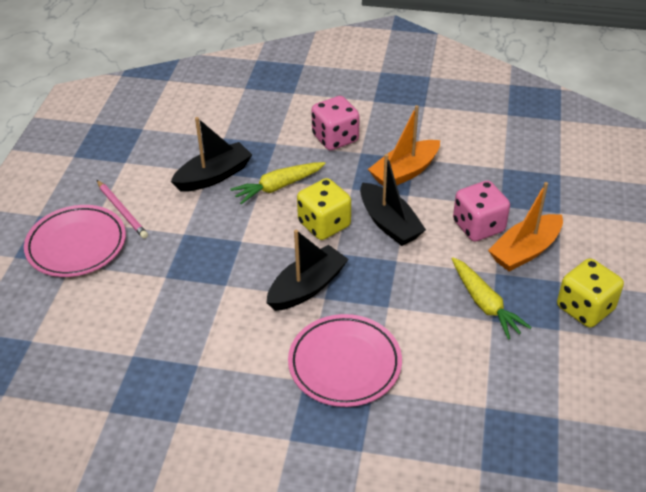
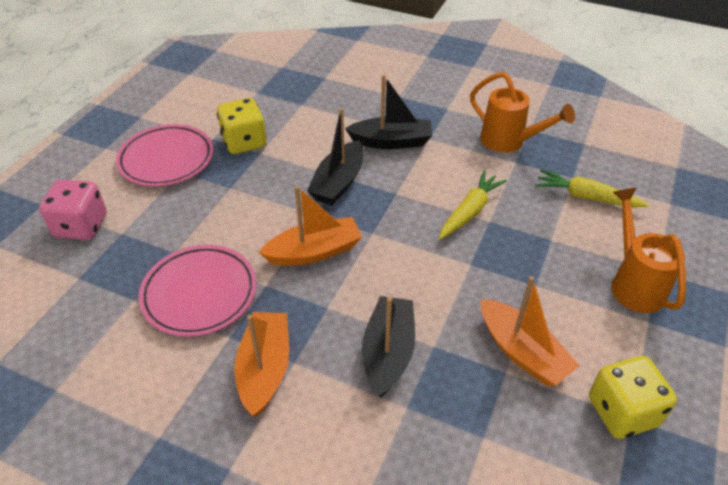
orange boat: [368,105,440,186] [488,182,563,272] = 2 -> [234,312,289,417] [259,186,362,266] [481,276,580,386] = 3
orange watering can: none = 0 -> [470,72,575,153] [611,188,686,313] = 2
pink dice: [311,96,360,150] [453,181,510,242] = 2 -> [39,180,107,240] = 1
pink pencil: [97,180,148,239] = 1 -> none = 0

